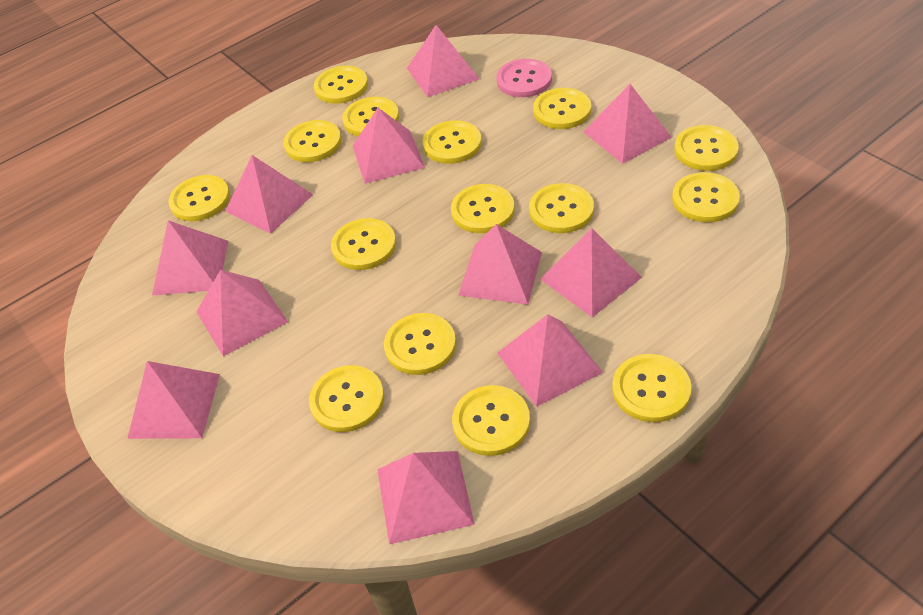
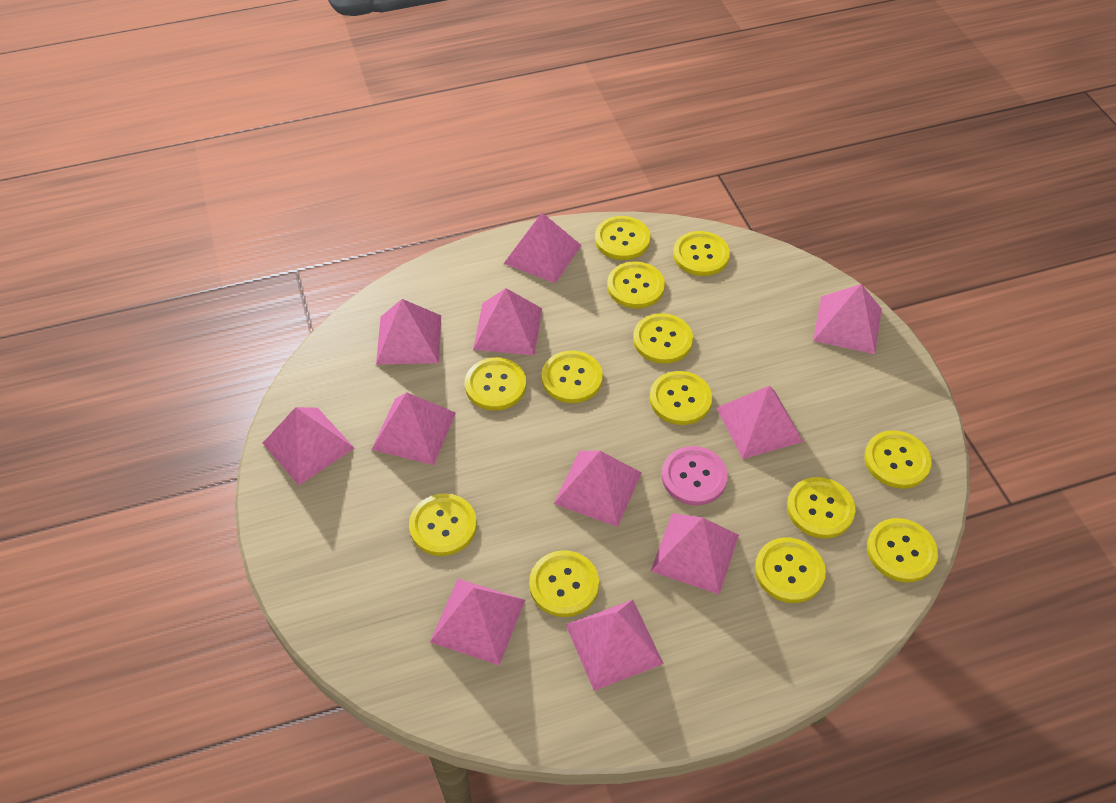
yellow button: [168,175,230,221] [283,120,342,162] [309,365,384,432] [314,66,368,104] [331,218,396,270] [343,97,399,137] [384,313,456,375] [423,120,482,164] [451,184,515,233] [452,385,530,456] [529,183,594,233] [533,88,591,129] [612,354,692,422] [672,172,740,222] [674,125,739,171] = 15 -> [409,493,477,556] [465,357,526,410] [529,550,599,617] [542,350,603,403] [595,216,650,260] [607,262,665,308] [633,313,693,364] [650,371,712,425] [673,231,730,276] [755,538,826,603] [787,477,856,539] [864,430,932,489] [867,518,938,582] = 13

